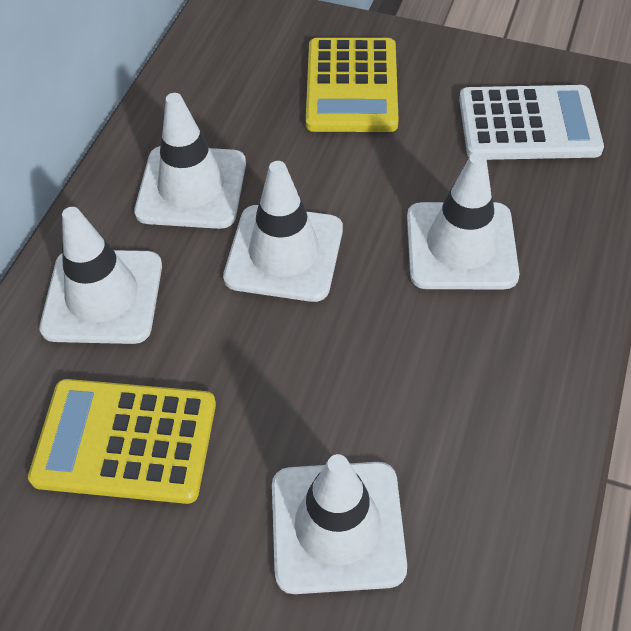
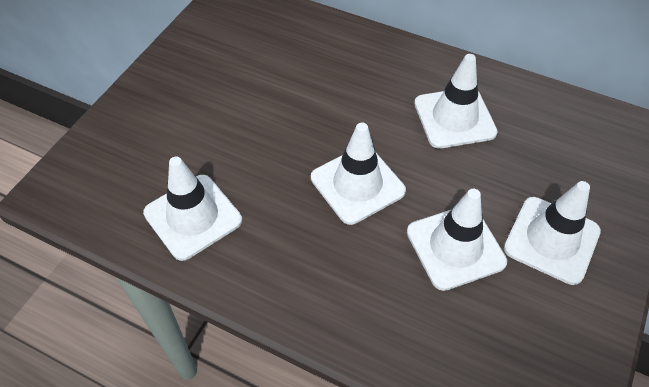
white calculator: [459,85,604,160] = 1 -> none = 0
yellow calculator: [28,379,216,504] [306,38,399,132] = 2 -> none = 0

